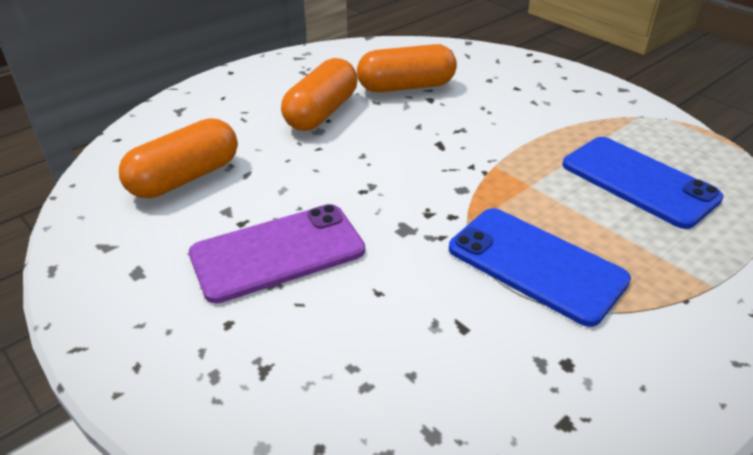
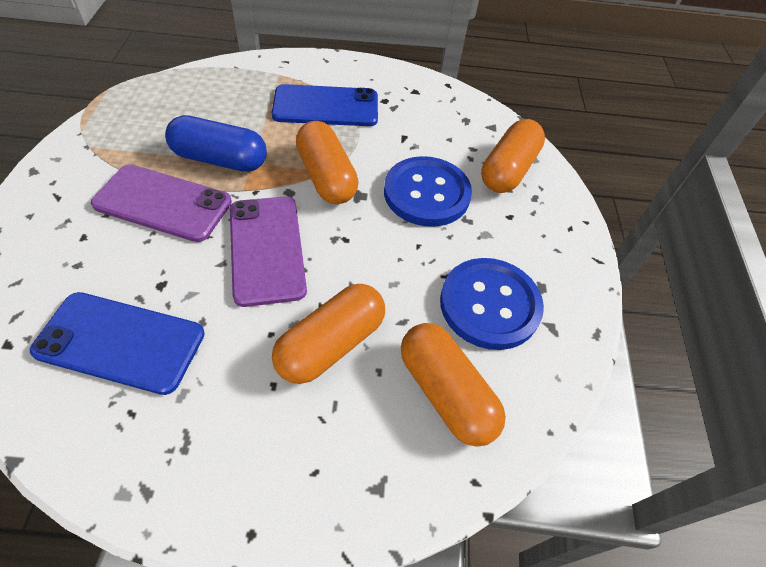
blue button: none = 0 -> [384,156,472,227] [440,258,544,350] = 2
blue capsule: none = 0 -> [165,115,267,172] = 1
orange capsule: [119,118,238,198] [281,58,357,131] [357,44,457,92] = 3 -> [272,284,385,384] [296,121,359,204] [401,323,506,447] [481,119,545,193] = 4
purple phone: [189,204,365,303] = 1 -> [91,164,232,242] [230,196,307,307] = 2

